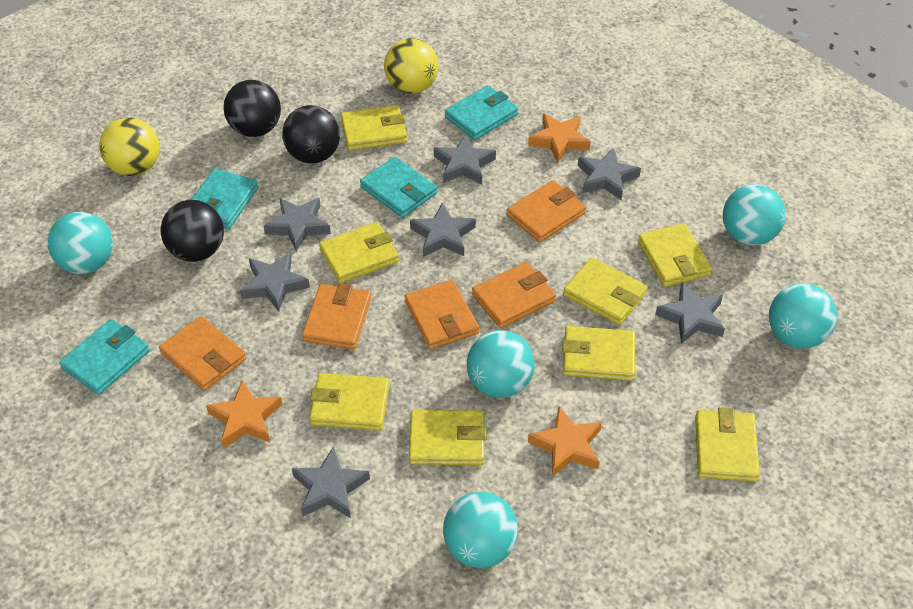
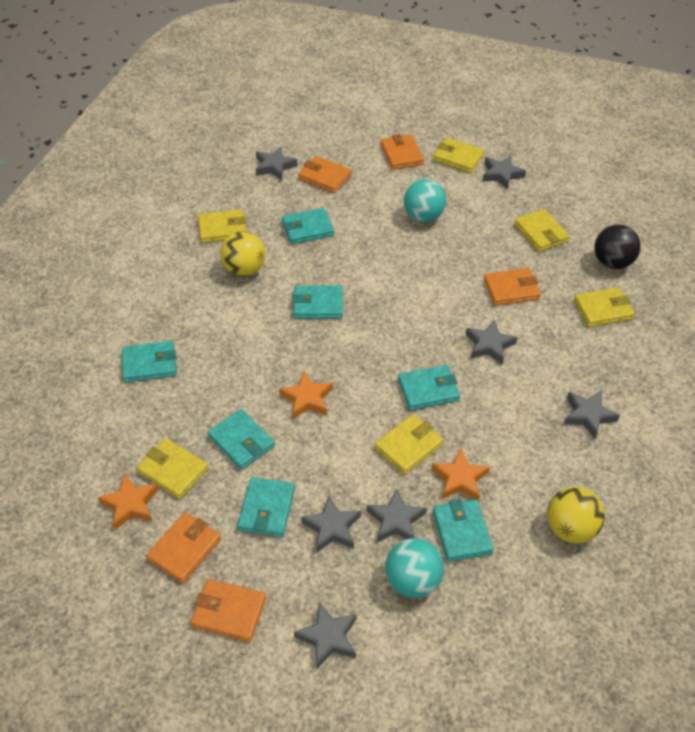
black ball: [161,200,224,262] [224,80,281,137] [282,105,340,163] = 3 -> [594,225,641,269] = 1
turquoise ball: [47,212,113,274] [443,491,518,568] [467,330,535,398] [723,184,786,245] [769,283,837,349] = 5 -> [385,538,444,598] [404,179,446,222] = 2
turquoise wallet: [59,319,150,395] [191,168,258,229] [360,157,437,218] [445,85,518,140] = 4 -> [122,341,176,383] [208,409,275,470] [238,477,295,537] [282,208,334,244] [292,286,343,319] [398,365,460,410] [433,499,494,562] = 7
yellow wallet: [309,373,389,431] [319,222,399,283] [341,105,407,151] [409,410,487,465] [562,326,635,381] [563,257,648,325] [638,223,712,287] [695,407,760,482] = 8 -> [137,438,208,499] [198,209,246,243] [375,414,443,474] [433,138,484,173] [515,209,570,252] [574,287,635,327] = 6

